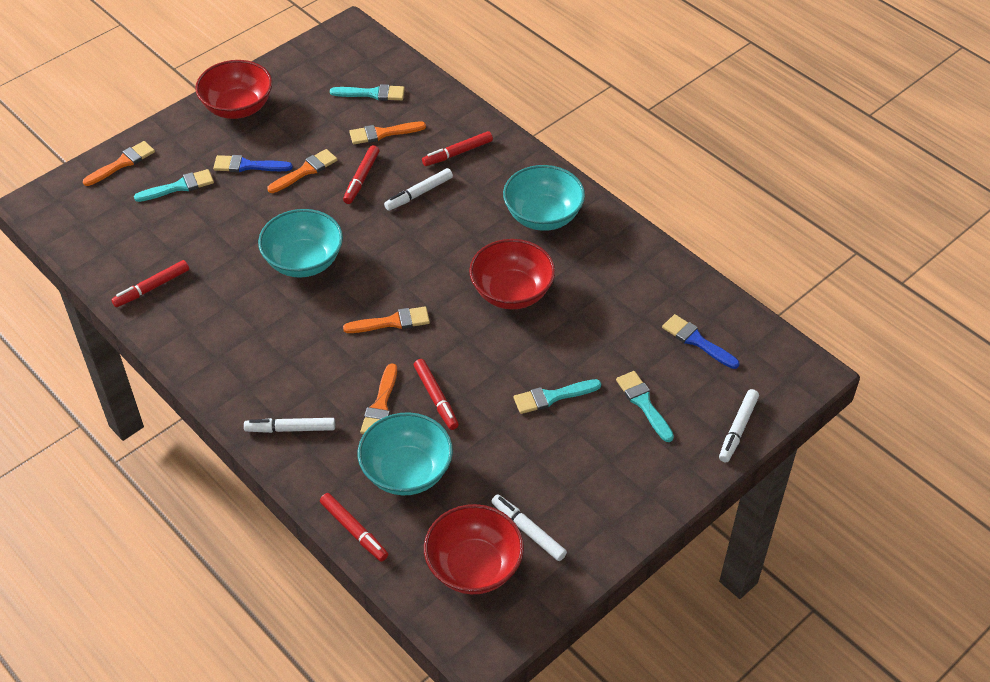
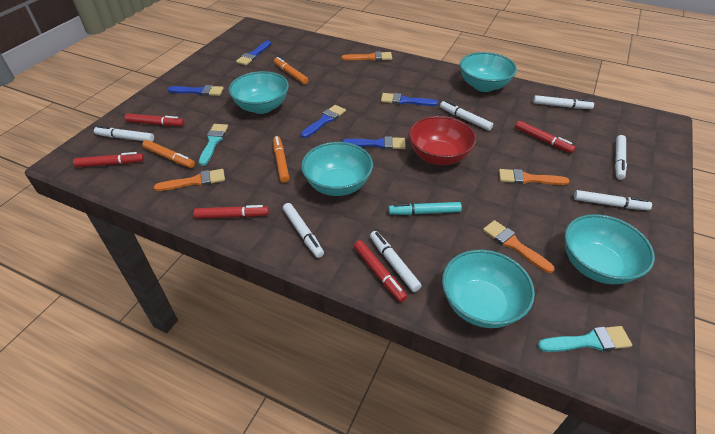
blue brush: [213,155,293,172] [662,314,739,369] = 2 -> [168,85,224,96] [236,41,271,65] [301,105,346,138] [342,136,406,150] [381,93,438,106] = 5
orange brush: [83,141,155,186] [267,149,337,193] [343,306,430,333] [349,122,426,144] [360,363,397,434] = 5 -> [154,169,225,191] [342,51,392,61] [483,220,555,273] [499,169,570,185] = 4
orange marker: none = 0 -> [142,140,195,168] [273,136,289,183] [274,57,309,84] = 3
red bowl: [195,60,272,119] [424,504,524,594] [469,239,555,309] = 3 -> [409,116,476,165] = 1
turquoise bowl: [258,209,343,278] [358,412,453,495] [503,165,585,231] = 3 -> [229,71,289,114] [301,142,373,196] [442,250,535,328] [460,52,517,92] [564,214,655,284] = 5
turquoise brush: [134,169,214,202] [330,84,405,101] [514,379,601,414] [616,371,674,442] = 4 -> [199,124,228,166] [537,326,632,352] = 2
turquoise marker: none = 0 -> [388,202,462,215] = 1
white marker: [244,418,335,433] [384,168,453,211] [491,494,567,561] [719,389,759,462] = 4 -> [94,126,154,142] [283,203,324,258] [370,231,421,292] [440,100,493,131] [533,95,594,109] [574,190,652,210] [615,135,627,180] = 7

